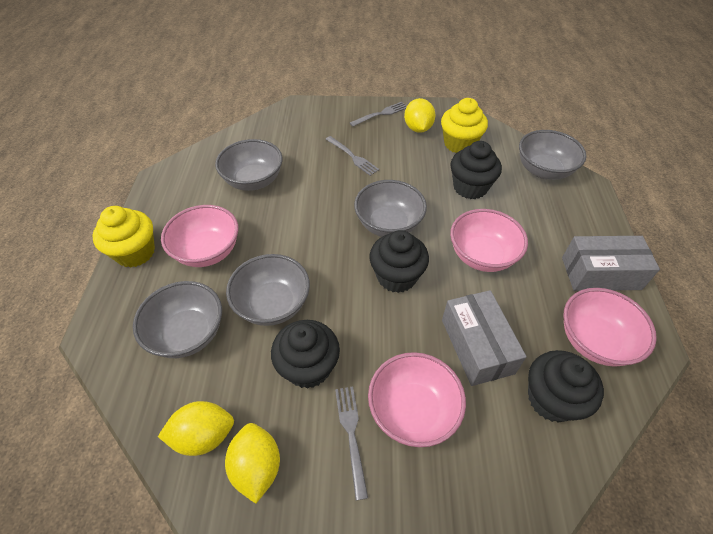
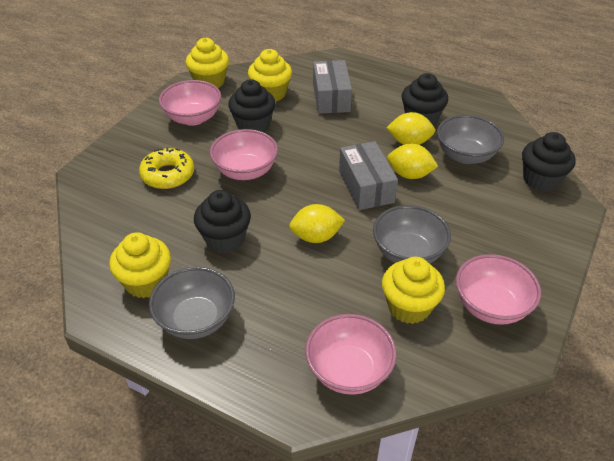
grey bowl: [133,281,222,358] [215,139,283,191] [226,254,310,326] [354,180,427,237] [519,130,587,180] = 5 -> [149,267,235,339] [373,205,451,263] [437,115,504,164] = 3
grey fork: [325,136,379,176] [335,386,368,500] [350,102,406,127] = 3 -> none = 0
yellow cupcake: [92,206,155,268] [441,98,488,153] = 2 -> [109,232,171,298] [186,38,229,88] [248,49,292,101] [382,257,445,324] = 4
yellow donut: none = 0 -> [139,148,194,189] = 1

